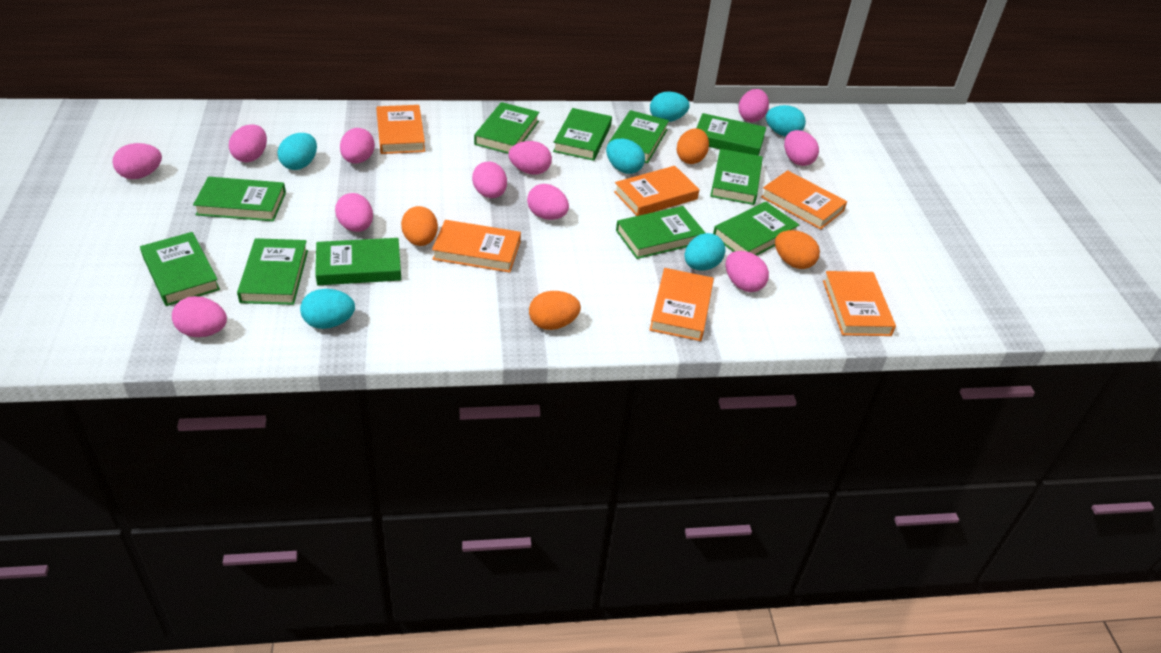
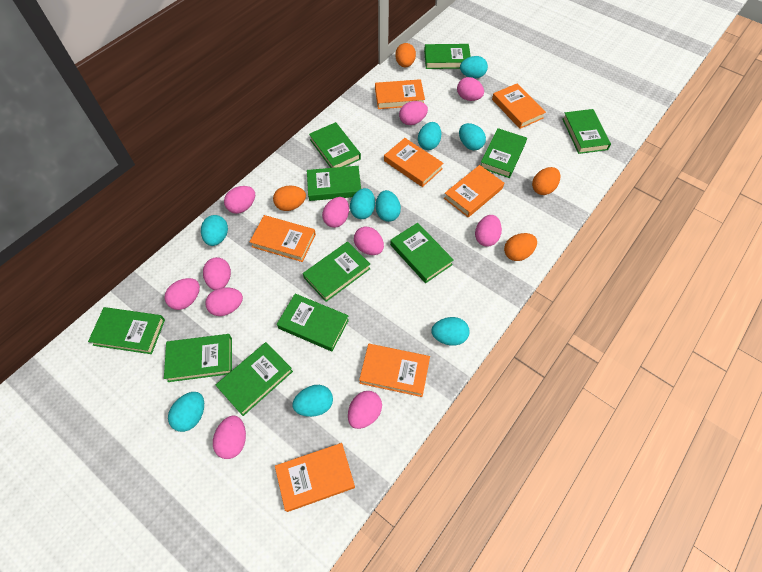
orange book: [376,105,425,154] [432,220,521,273] [614,166,700,216] [649,268,714,341] [761,170,847,230] [823,271,896,336] = 6 -> [250,215,316,262] [275,443,355,512] [359,344,430,397] [375,79,425,109] [384,138,444,187] [444,165,504,217] [492,84,546,129] = 7
turquoise egg: [277,133,317,170] [300,289,355,329] [606,139,645,174] [650,91,689,122] [684,233,725,271] [766,105,806,137] = 6 -> [168,392,204,432] [201,215,228,246] [292,385,333,417] [350,188,375,219] [376,190,401,222] [418,122,441,150] [431,317,470,346] [459,123,486,150] [460,56,488,78] = 9

